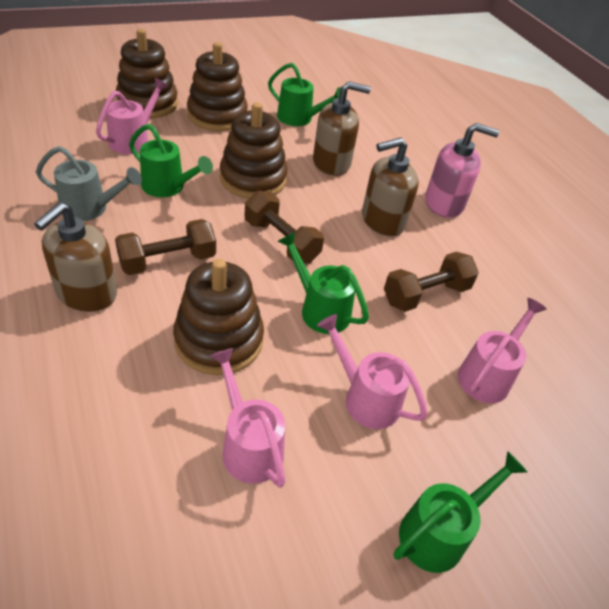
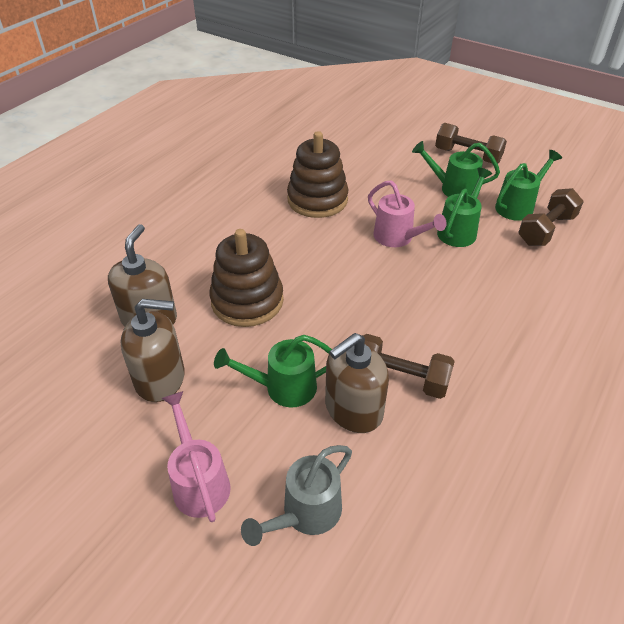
brown stacking toy: [116,29,178,118] [173,259,264,375] [187,42,248,131] [220,102,288,199] = 4 -> [209,229,284,327] [287,131,348,218] = 2
pink soap dispenser: [425,123,499,218] = 1 -> none = 0
pink watering can: [96,78,169,154] [210,348,286,488] [317,314,428,429] [458,298,547,403] = 4 -> [161,391,230,522] [368,180,447,247] = 2

